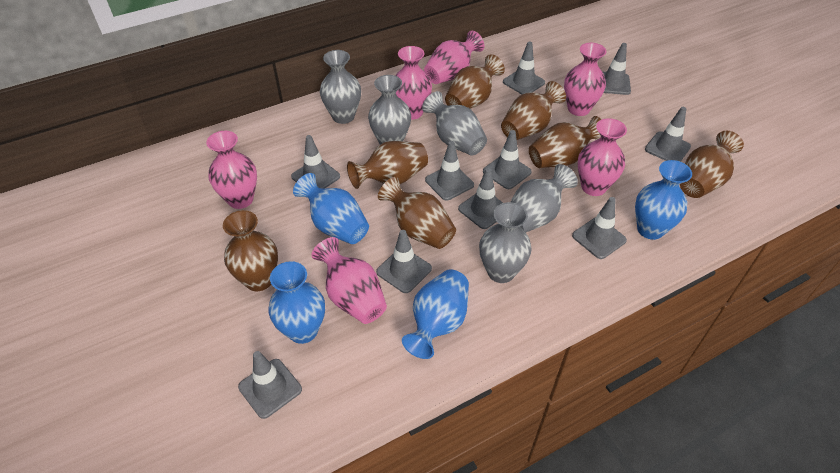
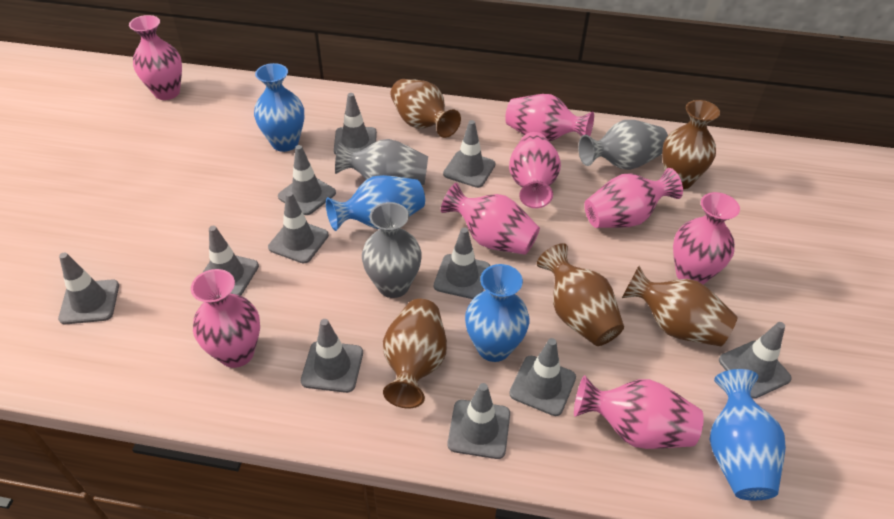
brown vase: [223,210,278,291] [347,141,428,189] [378,177,456,249] [445,54,505,109] [501,81,566,140] [529,116,602,168] [680,131,744,198] = 7 -> [383,299,447,408] [390,79,461,138] [537,243,624,346] [622,266,738,346] [662,100,720,189] = 5
grey traffic cone: [238,351,302,419] [291,135,340,189] [376,230,432,293] [425,141,474,201] [458,168,503,229] [483,130,532,189] [503,42,545,95] [572,197,627,259] [603,43,631,95] [645,107,691,162] = 10 -> [58,252,119,324] [202,226,259,296] [268,192,329,264] [278,145,336,215] [301,319,363,393] [334,93,377,155] [434,228,490,299] [443,120,495,188] [447,383,510,459] [509,338,576,416] [719,322,792,399] = 11
grey vase: [320,50,361,124] [368,75,411,144] [422,91,487,156] [479,202,532,283] [511,164,578,233] = 5 -> [335,139,428,185] [362,202,422,298] [578,120,668,170] = 3
pink vase: [206,131,257,209] [311,237,387,324] [395,46,432,120] [424,31,484,84] [564,43,607,116] [578,118,627,196] = 6 -> [129,15,182,100] [191,269,260,368] [441,183,540,255] [505,94,594,142] [509,132,561,208] [574,375,704,449] [584,168,683,228] [673,192,740,285] = 8

